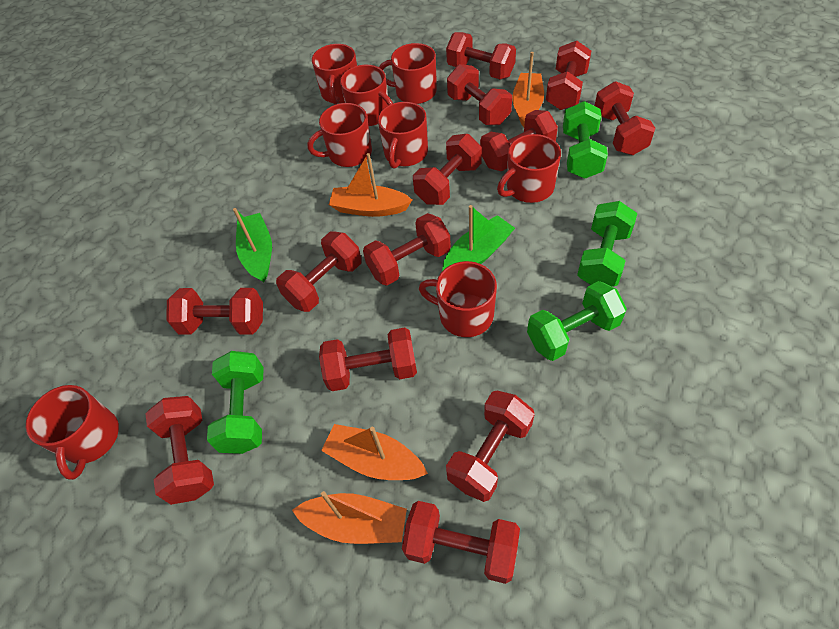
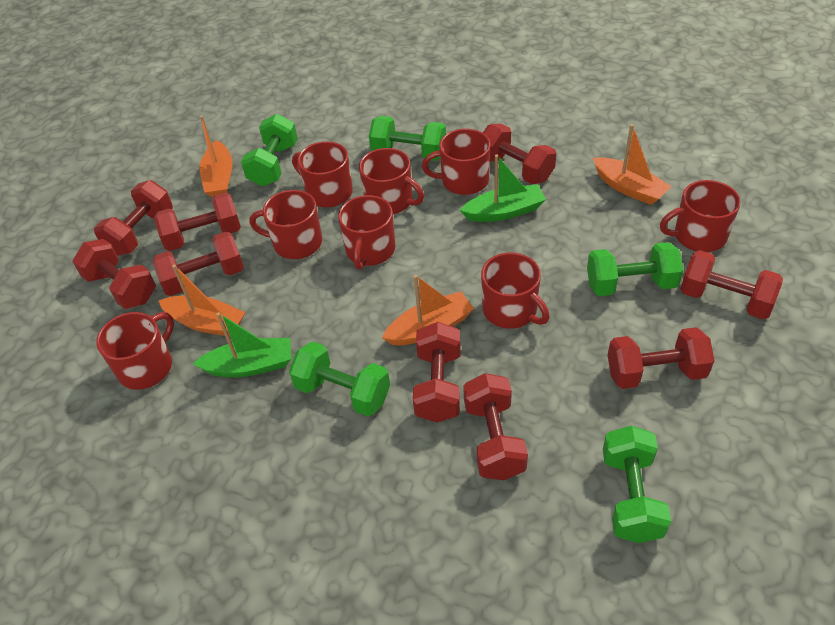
green dumbbell: [207,351,263,454] [527,281,627,361] [563,101,608,179] [577,201,637,287] = 4 -> [241,114,298,186] [289,342,390,416] [369,116,446,161] [587,242,683,296] [603,426,671,543] = 5
red dumbbell: [146,396,214,505] [166,288,263,335] [276,231,362,312] [319,328,417,391] [363,213,451,286] [402,501,520,584] [413,134,482,205] [446,32,516,79] [446,391,535,502] [447,64,512,125] [480,110,558,171] [546,41,591,110] [595,81,655,155] = 13 -> [72,239,156,309] [94,180,173,256] [153,231,244,296] [154,193,241,251] [413,322,461,423] [463,373,528,480] [483,124,556,184] [607,327,715,389] [680,250,783,320] = 9

